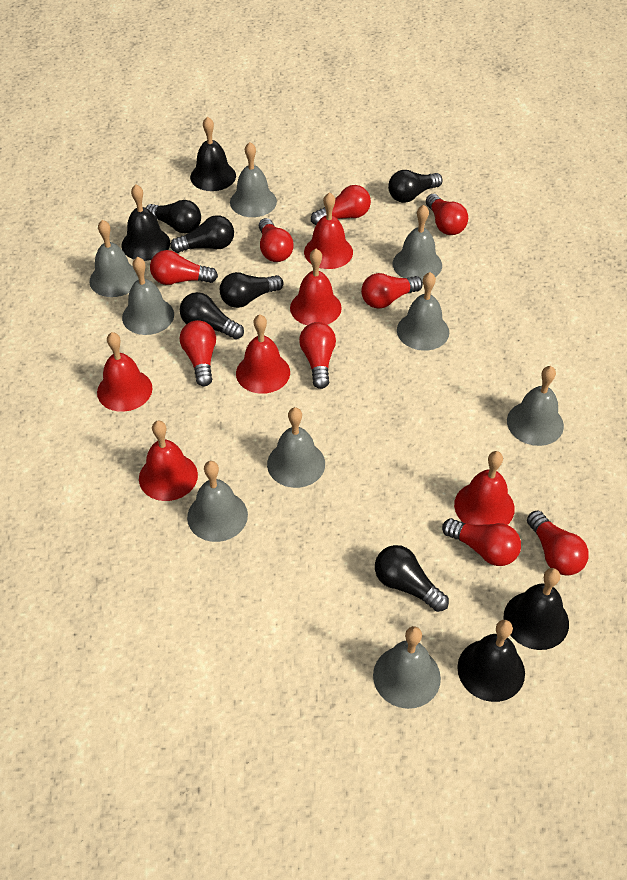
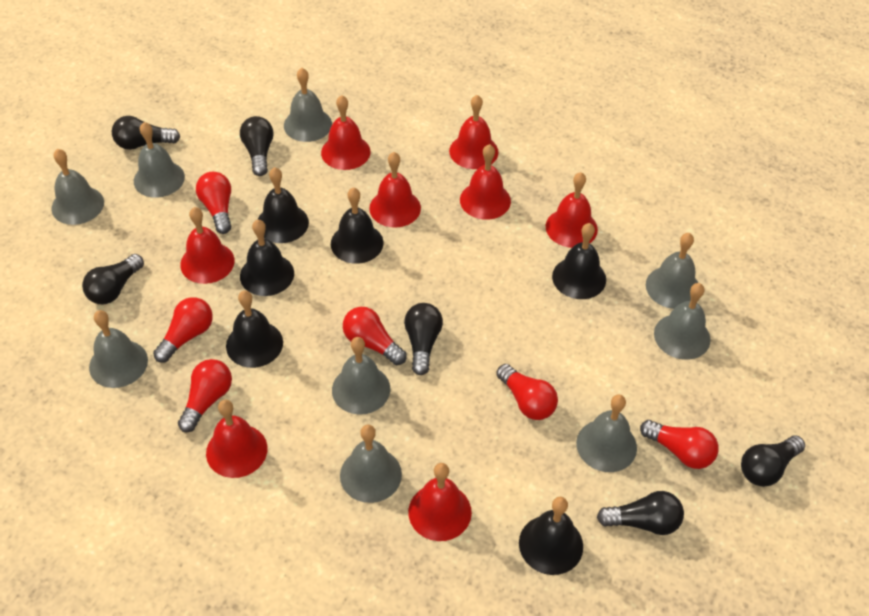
black bell: [121,185,170,261] [190,117,236,191] [457,620,525,702] [503,568,569,650] = 4 -> [226,290,283,368] [240,220,294,296] [258,167,309,243] [331,187,384,264] [519,497,583,575] [552,223,606,299] = 6
red bell: [97,332,153,412] [139,420,198,501] [236,314,290,394] [290,249,342,325] [304,192,353,269] [454,451,515,525] = 6 -> [180,207,235,284] [206,400,268,478] [321,95,371,170] [369,152,421,227] [408,463,472,541] [449,95,498,169] [460,144,511,220] [546,172,598,248] = 8
red light bulb: [150,250,218,285] [180,320,216,386] [259,218,294,262] [299,322,336,389] [311,185,371,225] [361,273,423,309] [426,194,468,235] [442,518,521,566] [527,511,589,576] = 9 -> [153,297,213,363] [178,359,232,432] [196,172,231,234] [343,307,407,365] [496,364,558,420] [640,420,718,469] = 6

